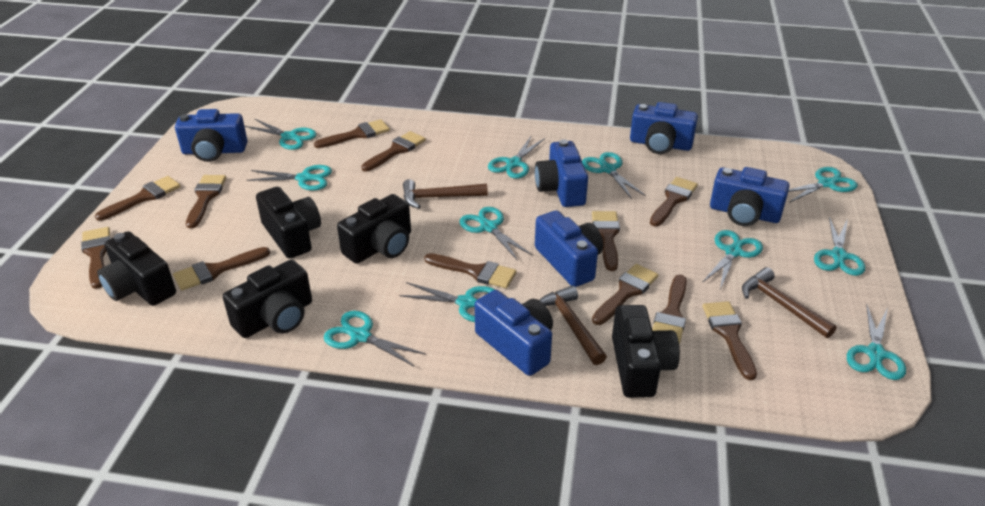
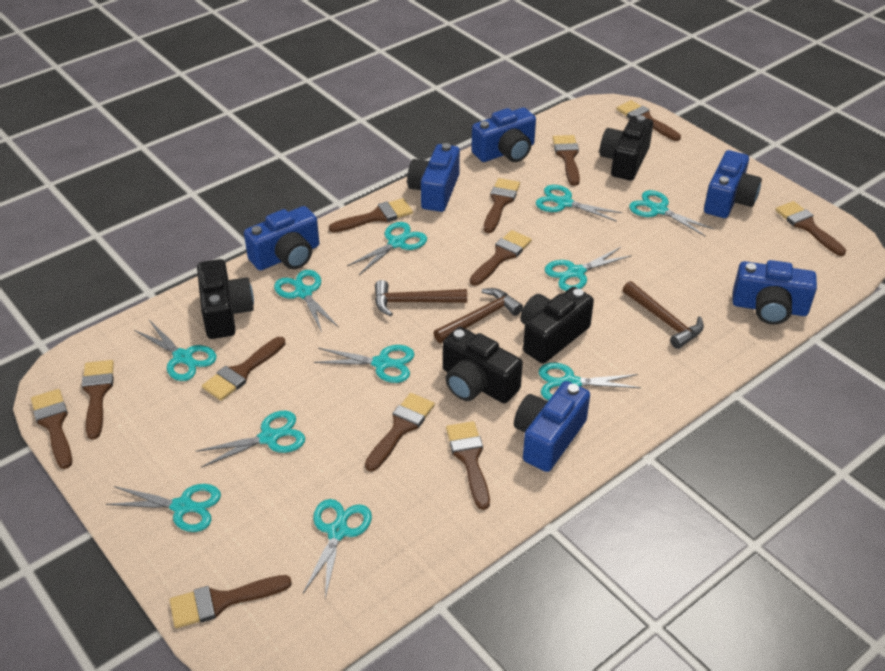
black camera: [97,231,176,306] [223,260,312,338] [256,187,321,258] [337,194,411,264] [612,305,680,398] = 5 -> [197,259,254,339] [443,327,523,403] [521,287,594,363] [599,115,653,180] = 4

